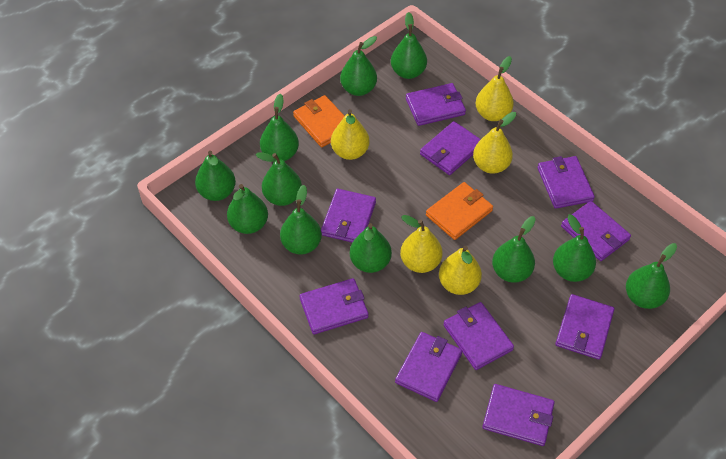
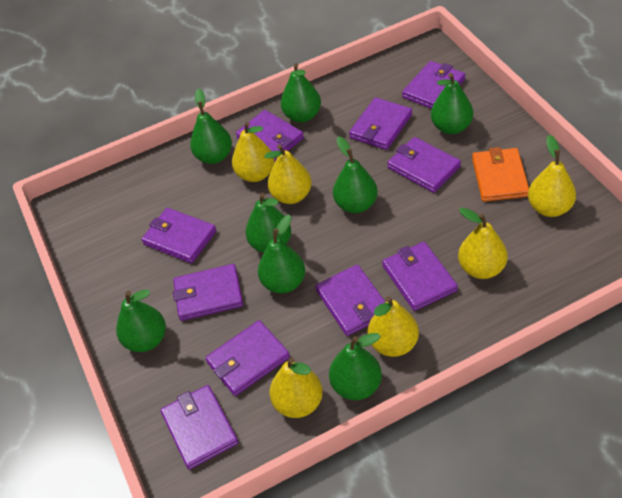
green pear: [195,151,236,201] [227,184,268,234] [255,152,302,206] [260,94,299,161] [280,185,322,255] [340,36,377,96] [350,223,392,273] [391,12,427,79] [492,216,536,283] [553,214,596,282] [626,243,677,309] = 11 -> [116,290,166,352] [190,88,232,164] [245,193,291,253] [258,215,305,293] [281,63,321,123] [329,333,382,400] [333,136,378,213] [431,73,473,134] = 8
orange wallet: [293,95,344,148] [426,182,493,240] = 2 -> [472,147,529,202] = 1
yellow pear: [331,109,370,160] [400,215,443,273] [439,246,482,295] [473,112,516,174] [475,56,514,121] = 5 -> [232,122,275,182] [264,144,312,204] [270,358,323,418] [367,296,419,357] [458,208,508,279] [528,135,576,217] = 6

